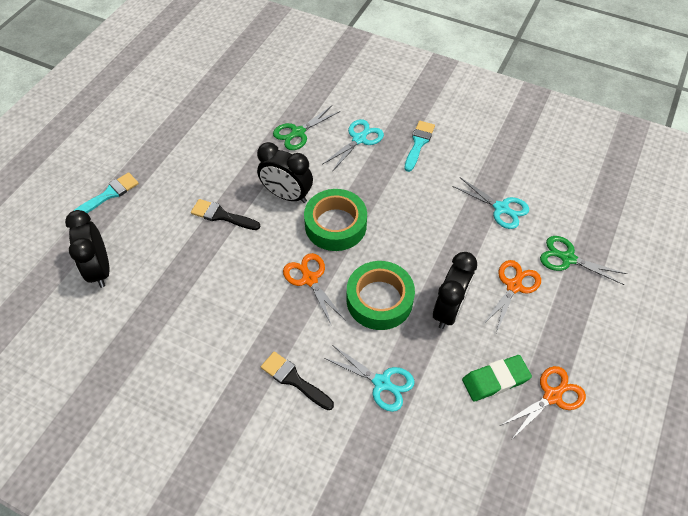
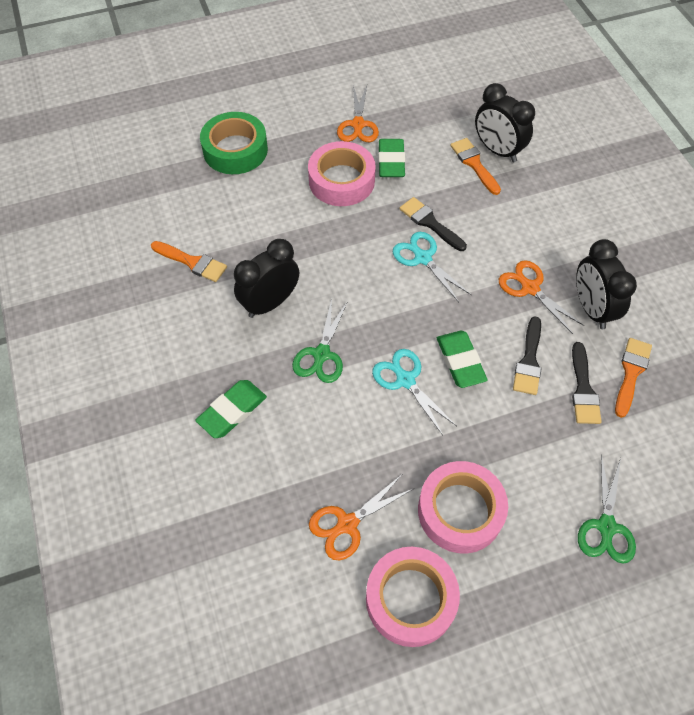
black brush: [191,199,261,230] [261,351,334,410] = 2 -> [400,197,467,251] [513,316,542,395] [572,342,602,424] = 3
green eraser: [462,355,532,402] = 1 -> [195,380,267,438] [378,139,405,177] [437,331,488,388] = 3
green tape: [304,189,367,251] [347,261,415,330] = 2 -> [200,112,268,174] = 1
orange brush: none = 0 -> [151,241,227,282] [450,138,501,195] [615,338,652,418] = 3
pink tape: none = 0 -> [308,141,376,206] [366,547,460,647] [418,461,508,554] = 3
turquoise brush: [74,172,139,213] [404,121,435,172] = 2 -> none = 0
turquoise scissors: [322,119,384,172] [324,346,415,412] [452,177,529,229] = 3 -> [372,349,457,435] [393,232,471,302] = 2

